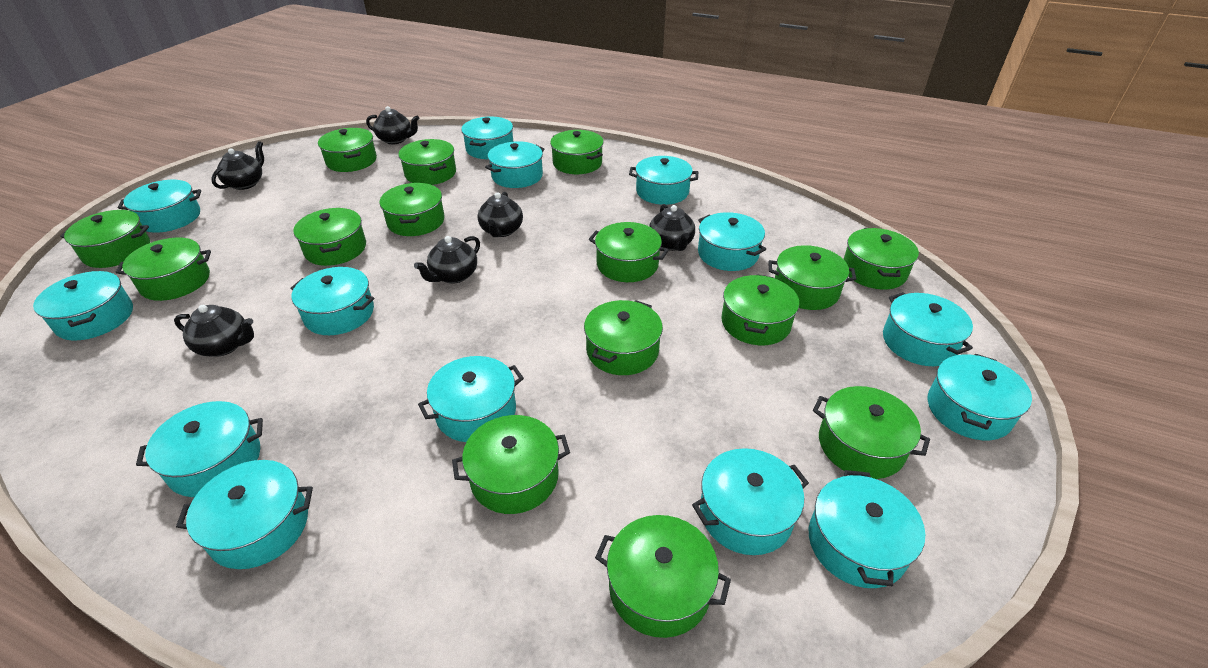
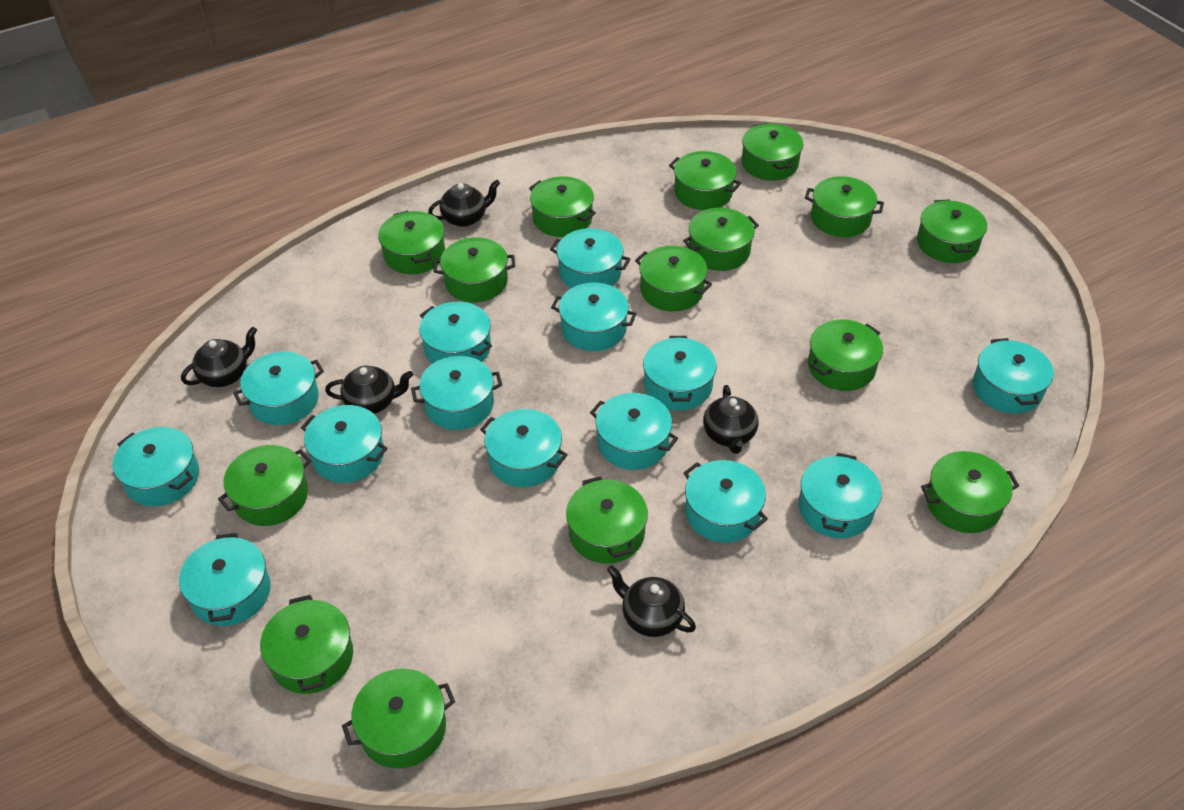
black teapot: [174,305,254,357] [211,141,264,190] [366,106,419,144] [414,236,480,284] [478,192,523,237] [649,204,695,251] = 6 -> [181,327,257,387] [325,366,413,414] [428,180,500,227] [607,565,696,637] [703,385,759,454] = 5

